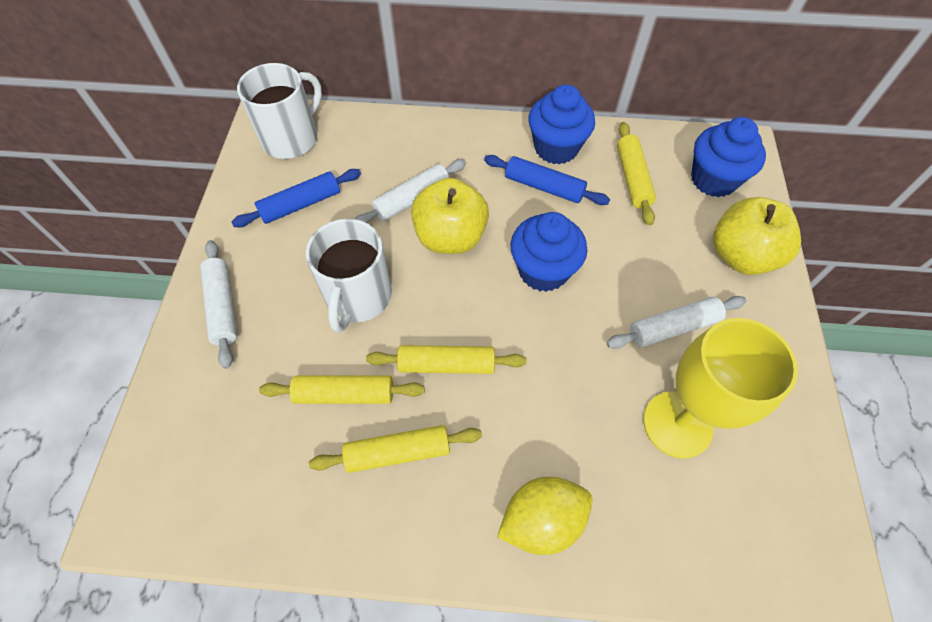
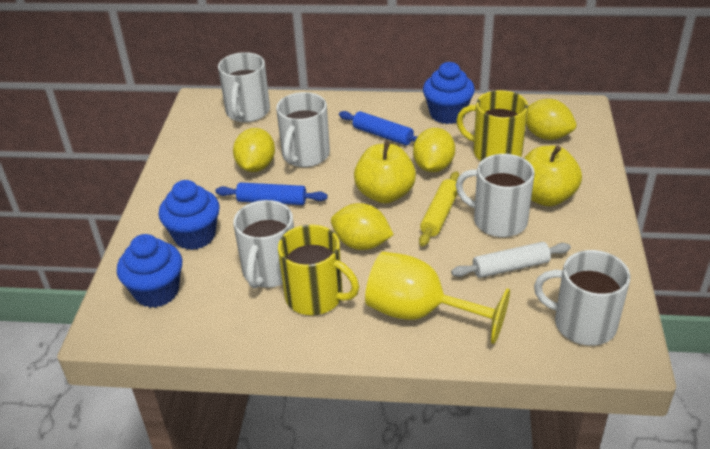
white mug: [237,63,322,159] [306,219,392,333] = 2 -> [218,52,270,122] [233,200,294,288] [276,92,330,167] [456,154,535,237] [534,250,630,346] = 5
white rolling pin: [200,240,237,369] [355,159,466,224] [607,296,747,349] = 3 -> [451,242,571,278] = 1
yellow lemon: [497,477,593,555] = 1 -> [233,128,275,172] [331,203,394,250] [413,128,455,172] [526,99,576,140] = 4
yellow mug: none = 0 -> [278,224,359,315] [456,90,528,161] = 2
yellow rolling pin: [259,375,425,404] [309,425,482,473] [366,345,527,374] [617,122,656,225] = 4 -> [419,171,460,247] = 1

